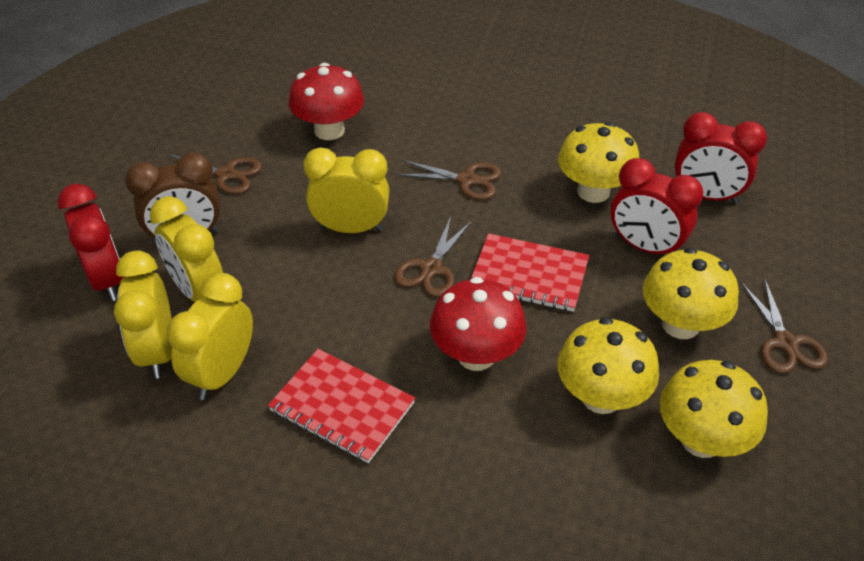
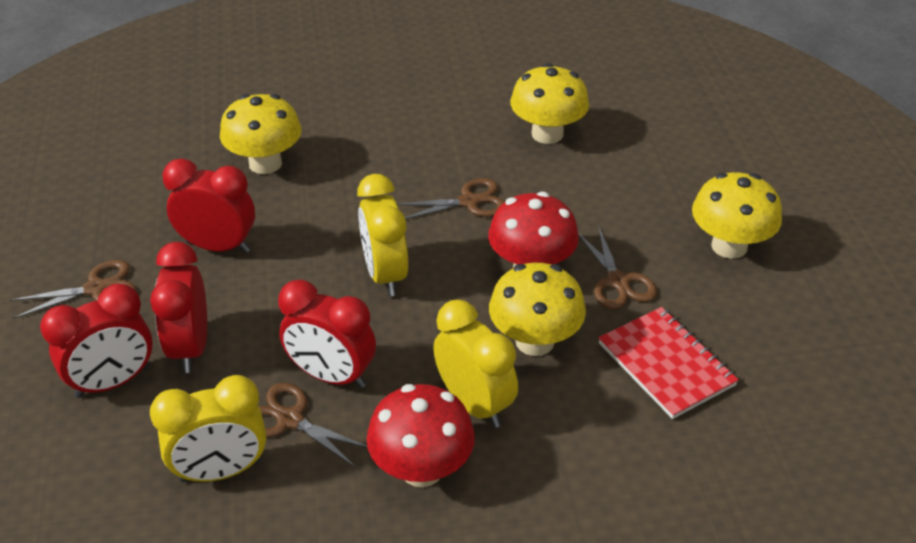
brown clock: [125,152,221,245] = 1 -> none = 0
red clock: [57,184,124,301] [611,158,703,254] [675,112,767,203] = 3 -> [40,284,153,398] [150,242,207,373] [162,158,255,253] [278,280,376,388] = 4
red notebook: [268,349,415,463] [471,233,589,312] = 2 -> [598,307,739,419] = 1
yellow clock: [114,251,172,379] [150,196,223,302] [167,273,253,400] [303,148,389,233] = 4 -> [150,375,267,482] [357,174,409,296] [433,300,518,428] = 3

